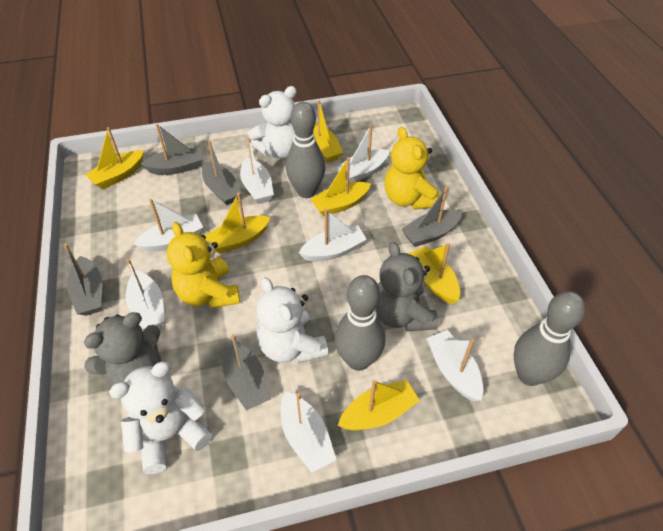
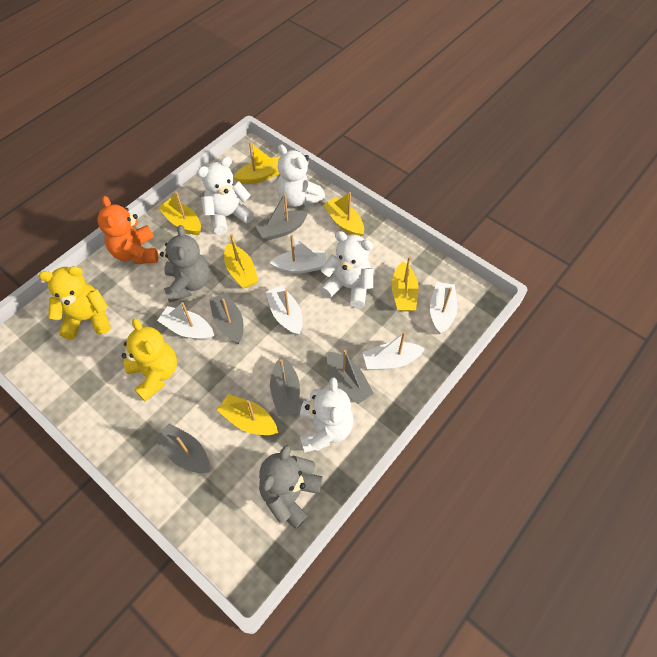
grey bowling pin: [286,102,326,198] [335,275,386,371] [513,291,586,386] = 3 -> none = 0
orange teddy bear: none = 0 -> [98,196,158,264] = 1
white boat: [126,259,165,330] [134,199,203,252] [240,138,274,204] [281,392,337,473] [299,209,367,261] [335,124,389,182] [426,330,484,401] = 7 -> [157,302,214,340] [266,285,302,336] [269,235,326,274] [362,331,425,370] [430,282,457,334] = 5
white teddy bear: [109,362,212,474] [248,86,297,159] [256,277,329,363] = 3 -> [197,157,254,235] [277,144,325,207] [300,377,354,453] [320,231,373,308] = 4

